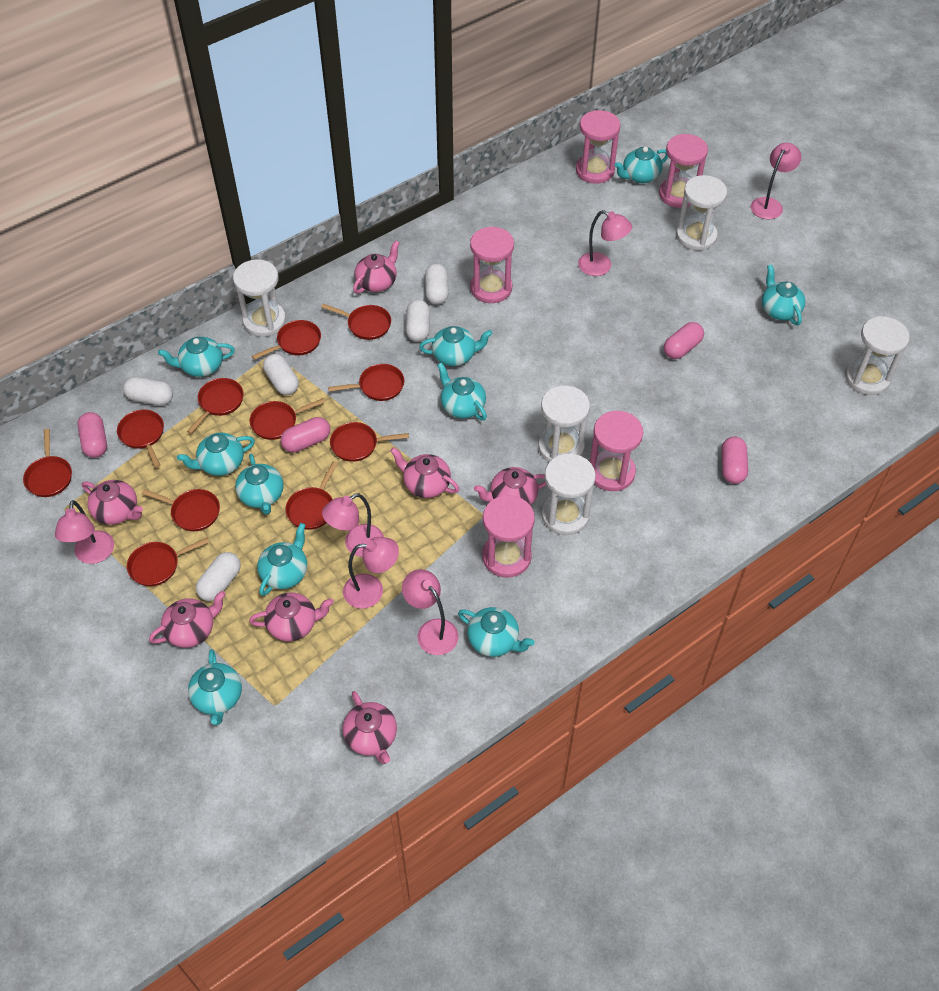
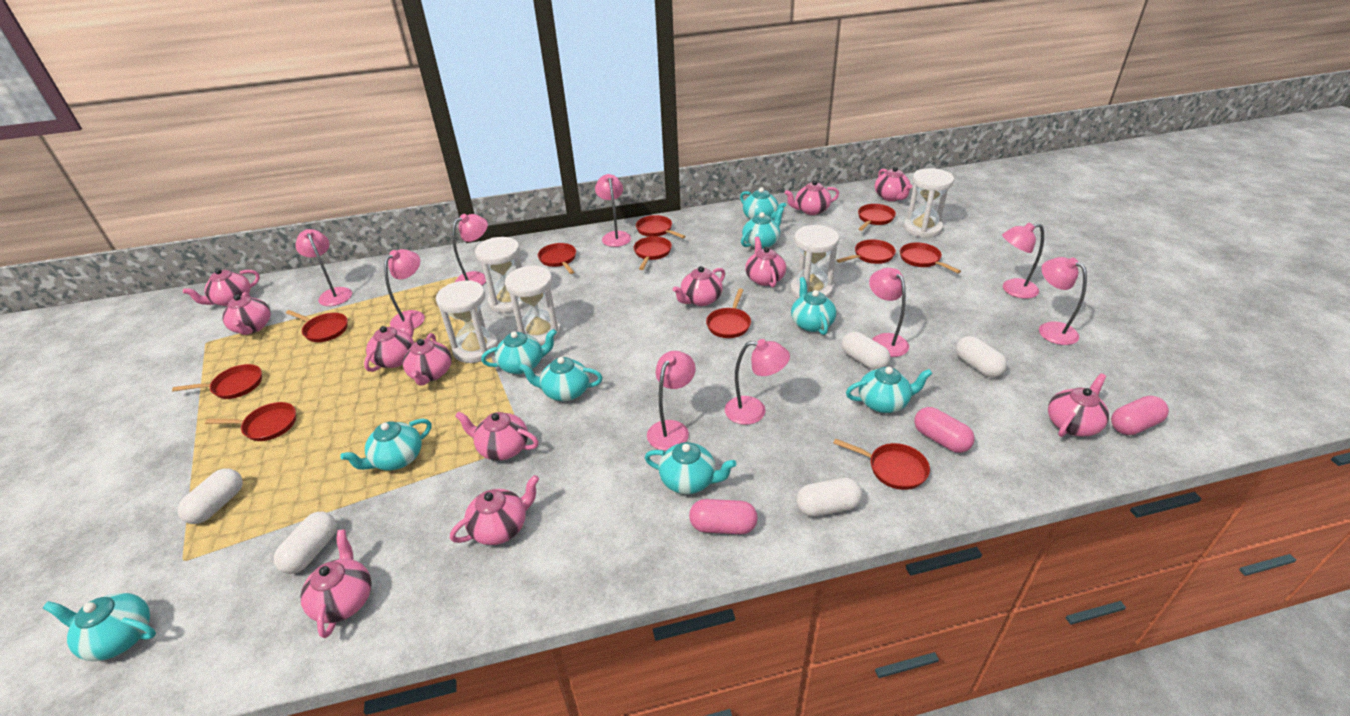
pink capsule: [78,412,107,458] [281,417,330,453] [664,322,704,359] [722,436,748,484] = 4 -> [689,499,758,534] [914,407,975,453] [1111,396,1169,435] = 3
pink hourglass: [470,226,514,303] [482,495,535,578] [576,110,621,184] [590,411,643,491] [659,134,708,208] = 5 -> none = 0
pink lamp: [55,500,114,564] [322,493,384,557] [343,537,399,609] [402,569,459,655] [578,210,632,276] [751,143,801,219] = 6 -> [295,229,352,306] [384,249,425,331] [452,214,488,285] [595,174,631,247] [647,351,696,451] [725,339,790,425] [869,268,909,357] [1002,222,1044,299] [1039,257,1087,345] = 9
pink teapot: [82,480,143,525] [149,591,226,648] [249,592,334,641] [343,691,397,764] [353,240,399,293] [390,447,460,498] [474,467,547,506] = 7 -> [183,268,260,306] [222,292,271,335] [300,529,372,638] [364,312,414,372] [403,333,452,386] [450,475,539,545] [455,411,539,461] [673,266,725,306] [745,236,786,287] [785,180,839,215] [875,167,912,201] [1048,373,1109,437] = 12
turquoise teapot: [158,337,235,377] [177,433,255,476] [188,649,242,725] [235,454,284,515] [257,523,307,596] [419,326,492,366] [437,362,487,420] [458,607,535,657] [615,147,668,183] [762,264,805,325] = 10 -> [43,593,156,661] [340,419,431,470] [481,329,557,374] [519,357,603,401] [645,442,736,494] [740,187,786,220] [741,207,784,249] [791,277,836,335] [846,367,933,413] = 9

